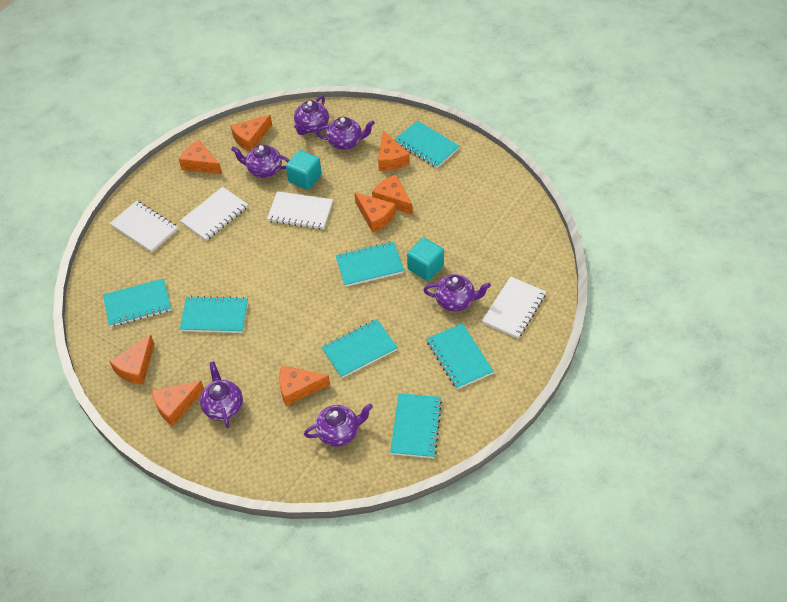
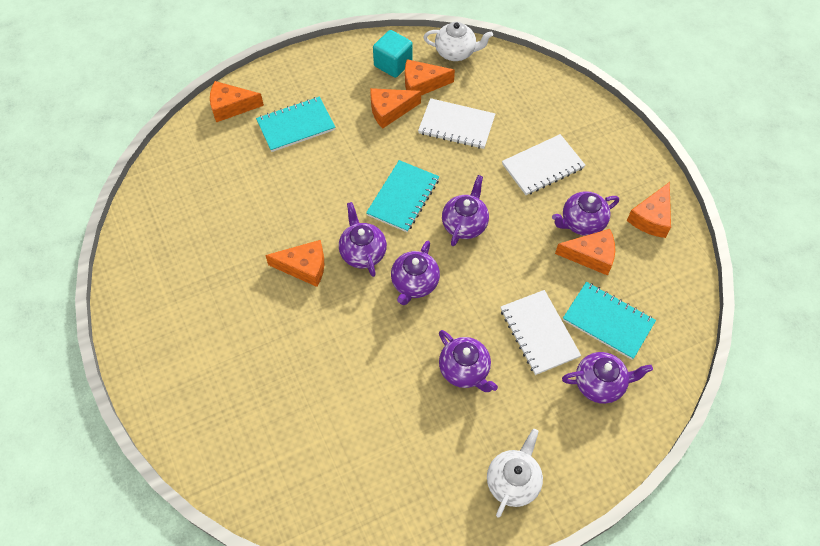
orange cheese: [109,335,154,385] [152,381,204,426] [179,140,222,174] [230,115,272,152] [279,365,330,406] [355,192,396,233] [372,175,413,215] [378,130,410,171] = 8 -> [210,81,264,122] [265,240,324,287] [370,88,421,129] [405,59,455,96] [555,229,615,276] [627,182,671,238] = 6
turquoise cube: [286,150,322,190] [407,237,444,281] = 2 -> [373,30,413,78] = 1
turquoise notebook: [103,278,171,327] [180,296,248,333] [321,319,398,378] [335,242,404,287] [390,393,442,458] [394,121,460,168] [427,323,494,389] = 7 -> [256,97,335,152] [366,160,439,232] [563,282,656,360] = 3
white notebook: [110,201,178,252] [180,187,248,241] [267,191,333,230] [482,276,546,339] = 4 -> [418,98,495,149] [501,290,581,375] [502,134,586,195] = 3
white teapot: none = 0 -> [423,22,493,61] [487,429,543,518] = 2

